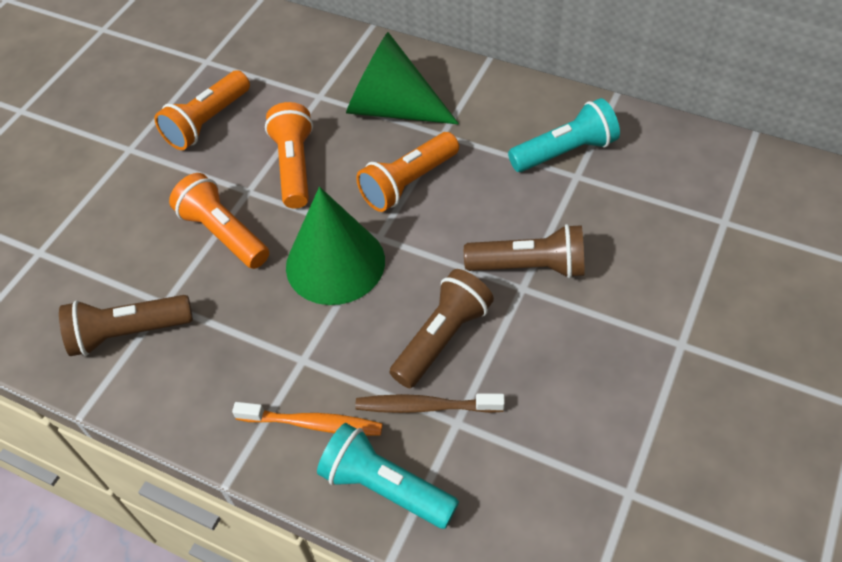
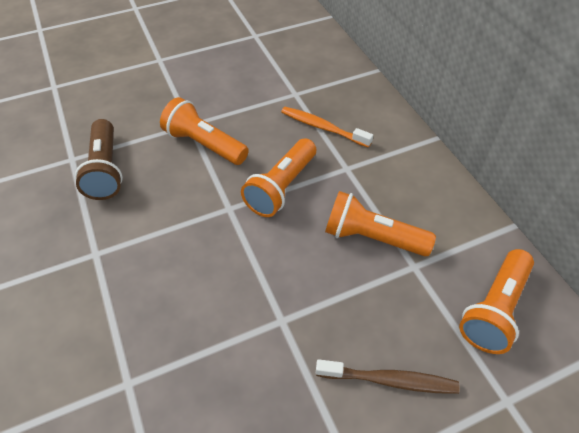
brown flashlight: [59,295,193,356] [390,269,494,388] [464,224,584,279] = 3 -> [75,119,123,200] = 1
green cone: [286,187,385,305] [346,32,459,124] = 2 -> none = 0
turquoise flashlight: [317,423,459,529] [508,98,620,172] = 2 -> none = 0

